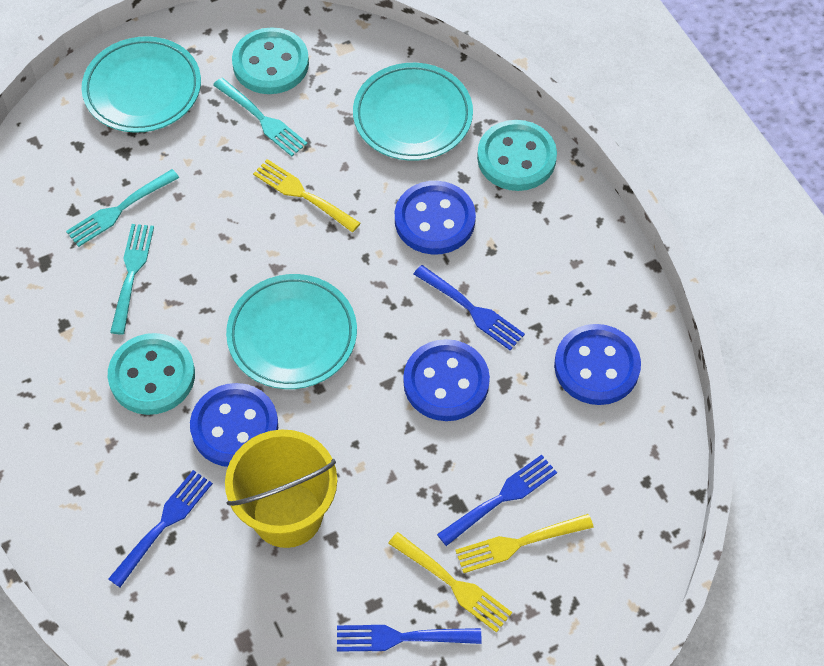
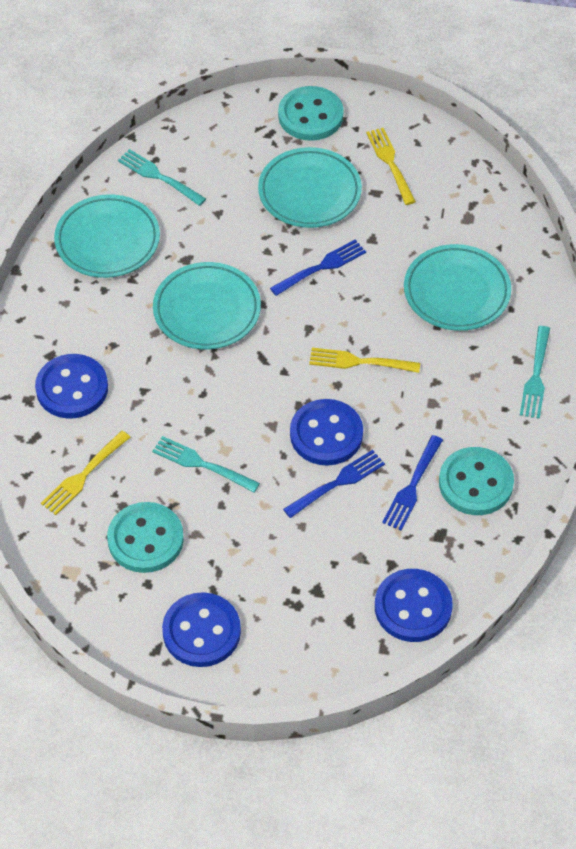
blue fork: [109,470,213,587] [337,625,481,652] [414,265,525,350] [437,455,557,546] = 4 -> [270,239,366,296] [283,450,385,518] [382,435,443,531] = 3
turquoise plate: [82,36,201,133] [226,274,357,389] [353,63,473,161] = 3 -> [54,194,160,278] [153,262,261,349] [258,147,362,228] [404,244,511,331] = 4
yellow bucket: [225,430,337,548] = 1 -> none = 0

